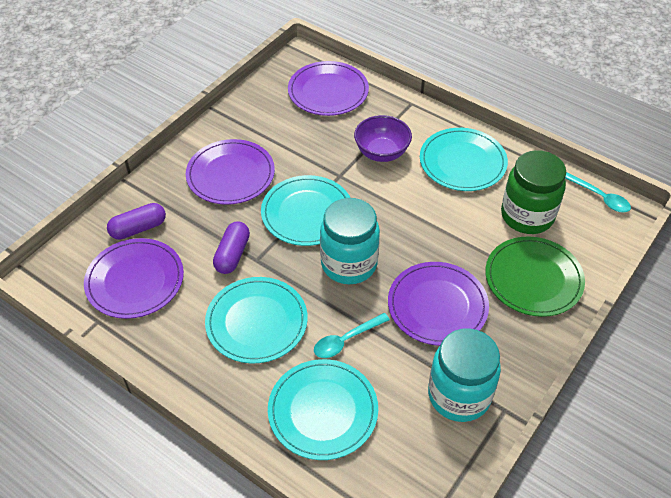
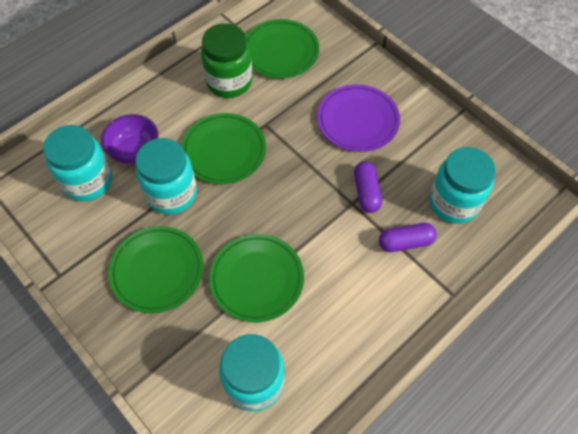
green plate: [485,237,585,317] = 1 -> [109,226,203,313] [181,113,266,184] [209,234,304,322] [246,19,319,79] = 4
purple plate: [84,238,184,319] [186,139,275,205] [288,61,369,116] [388,262,489,346] = 4 -> [317,84,400,152] = 1
turquoise jar: [320,198,380,284] [428,328,501,422] = 2 -> [43,125,112,201] [135,138,197,215] [219,334,285,411] [429,147,496,224] = 4
turquoise plate: [205,277,308,363] [261,175,350,246] [268,359,378,460] [420,128,508,191] = 4 -> none = 0
turquoise spoon: [314,313,390,358] [565,172,631,212] = 2 -> none = 0

